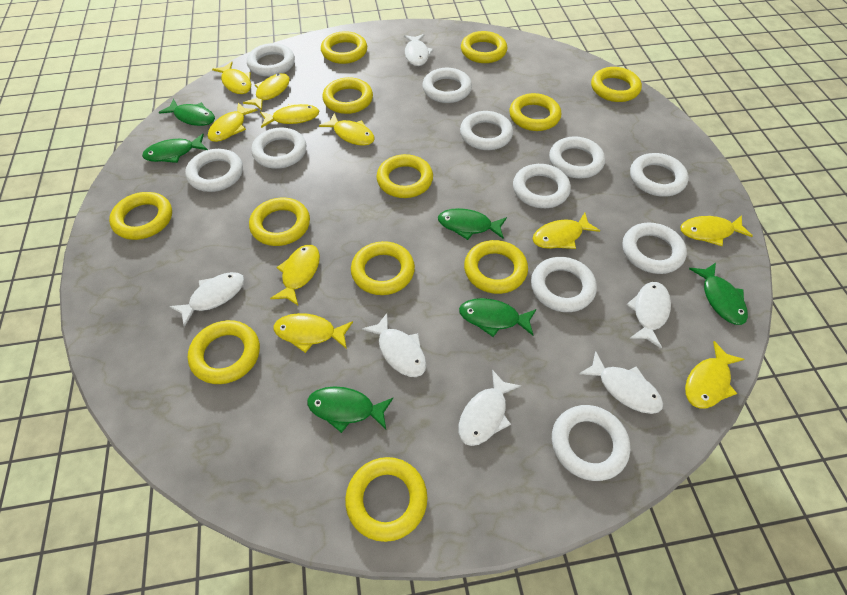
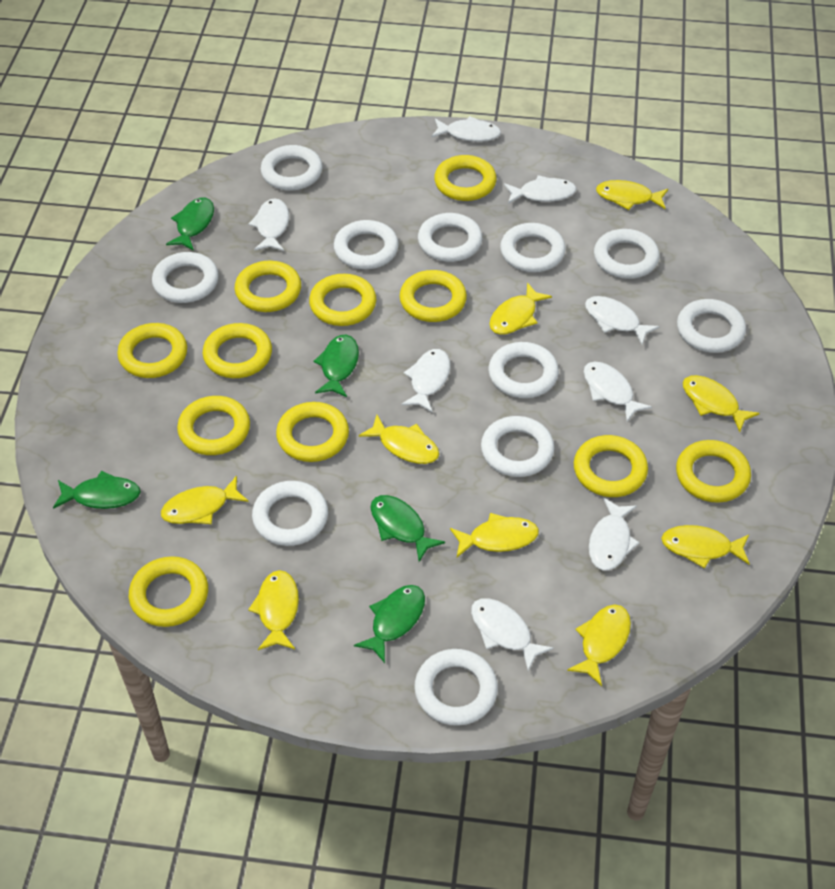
green fish: [142,134,208,163] [159,99,215,126] [307,386,393,433] [438,208,507,240] [459,298,536,337] [689,263,748,325] = 6 -> [53,471,141,509] [166,198,214,251] [313,335,359,397] [354,585,425,663] [371,495,445,562] = 5
white fish: [169,272,245,327] [362,313,427,377] [404,34,434,66] [458,370,521,446] [579,351,663,414] [626,282,671,348] = 6 -> [248,198,289,251] [401,349,450,413] [431,116,501,142] [471,598,554,671] [504,175,576,204] [584,362,652,422] [585,296,660,345] [589,498,639,571] = 8
yellow fish: [207,103,258,142] [212,61,251,94] [243,73,290,111] [260,103,319,128] [270,245,320,305] [274,313,353,353] [319,113,375,146] [532,213,600,249] [680,215,753,246] [685,341,744,408] = 10 -> [161,476,249,524] [248,570,299,650] [359,415,439,464] [450,513,539,557] [489,283,552,335] [567,604,631,686] [596,180,668,210] [661,525,750,569] [683,375,760,432] = 9
yellow ring: [109,192,172,240] [188,320,260,384] [249,198,310,246] [321,31,367,64] [322,77,373,114] [345,457,427,542] [351,241,415,295] [376,154,433,198] [461,31,507,63] [464,240,528,294] [509,93,561,131] [591,67,642,102] = 12 -> [117,323,187,378] [129,556,208,627] [177,396,250,455] [203,323,272,378] [235,261,301,312] [276,402,349,462] [309,274,376,326] [400,270,467,322] [434,155,497,201] [574,435,648,497] [676,440,751,503] = 11

